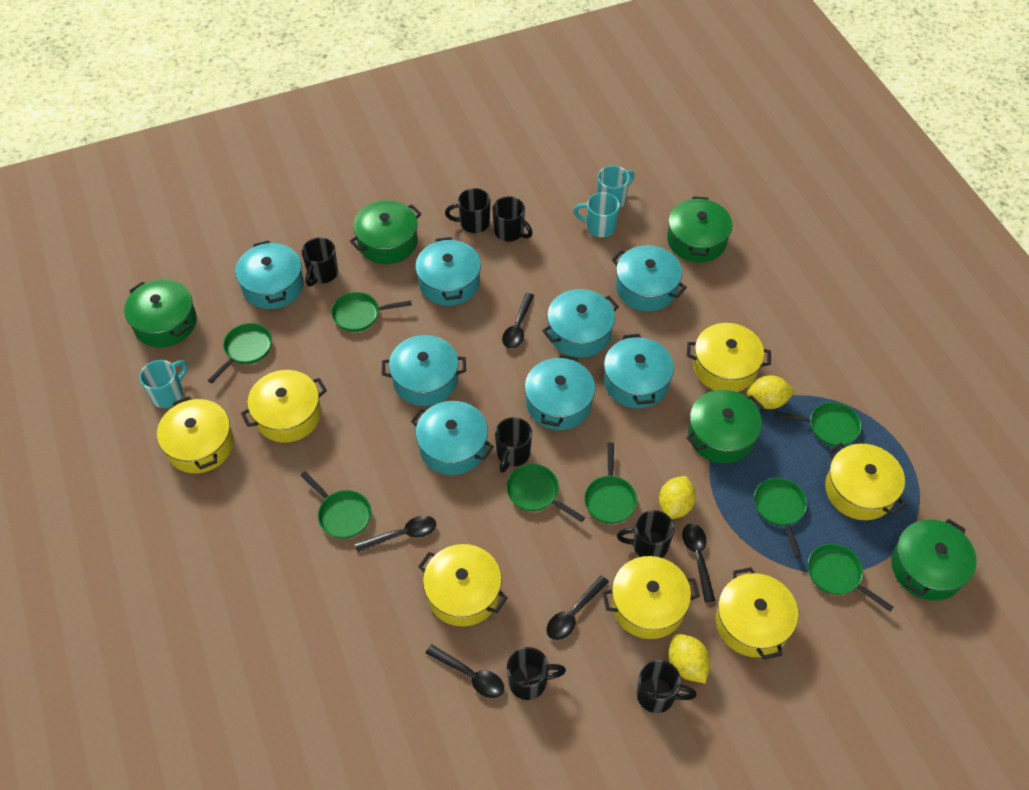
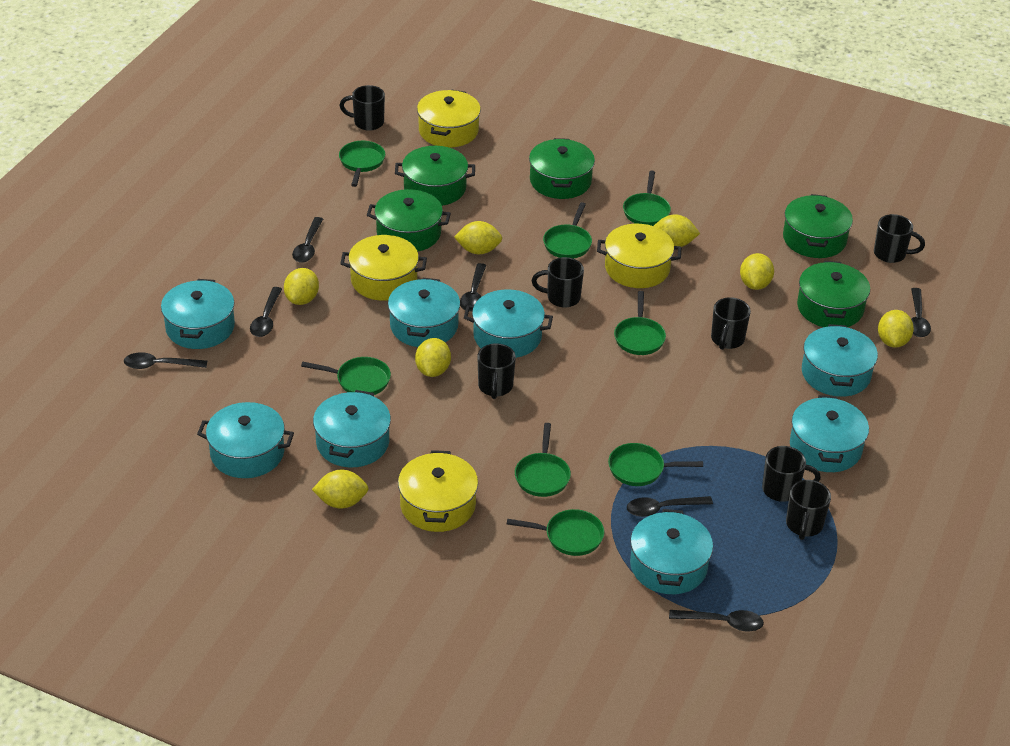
black spoon: [355,516,436,553] [426,644,504,698] [502,293,534,349] [547,576,609,640] [682,523,715,603] = 5 -> [124,352,207,369] [250,287,282,337] [292,217,323,263] [460,263,486,312] [627,496,713,517] [669,610,764,632] [911,288,931,337] = 7
turquoise mug: [139,360,188,408] [573,192,620,237] [597,165,635,208] = 3 -> none = 0
yellow lemon: [659,476,696,519] [669,634,710,683] [746,375,795,409] = 3 -> [284,268,319,305] [312,470,369,509] [415,338,451,377] [454,221,502,254] [654,214,700,247] [740,253,774,290] [878,310,914,348] = 7
yellow pot: [157,396,234,473] [241,370,327,443] [418,544,508,626] [602,556,700,639] [687,323,771,392] [716,567,798,660] [825,442,906,520] = 7 -> [340,235,427,301] [398,450,478,532] [417,89,481,147] [597,224,681,288] = 4

